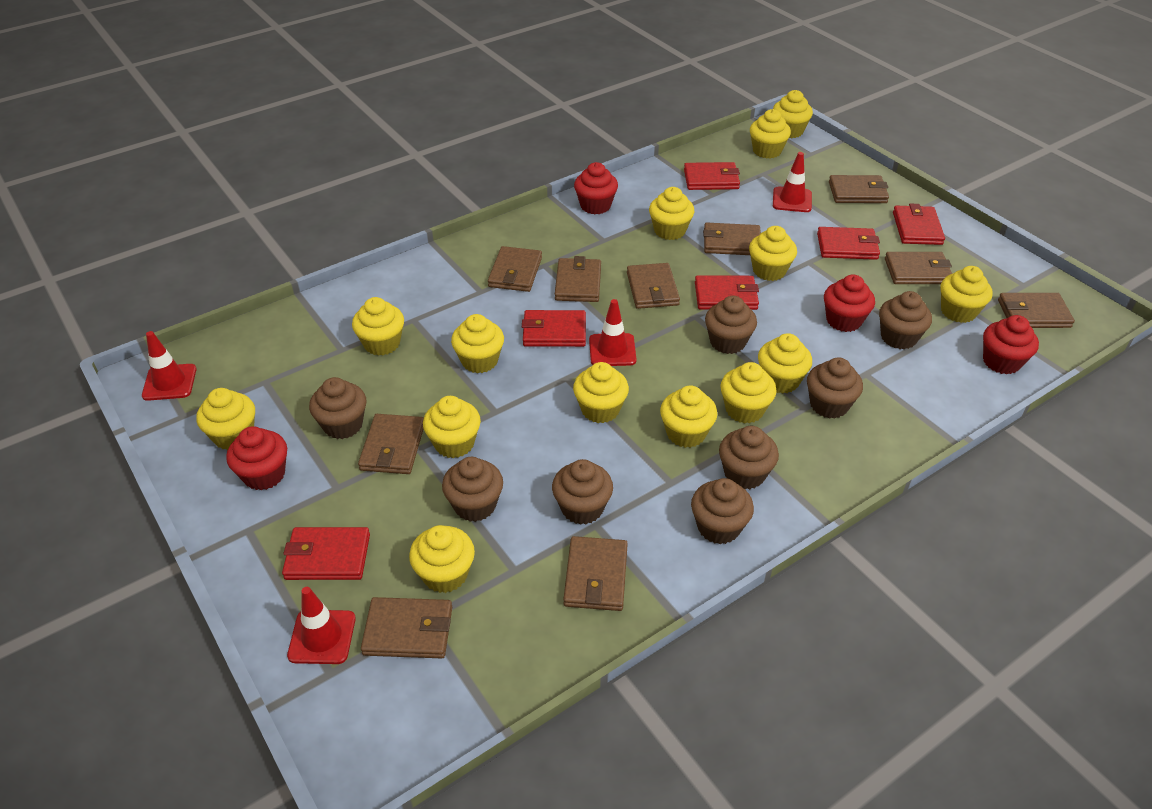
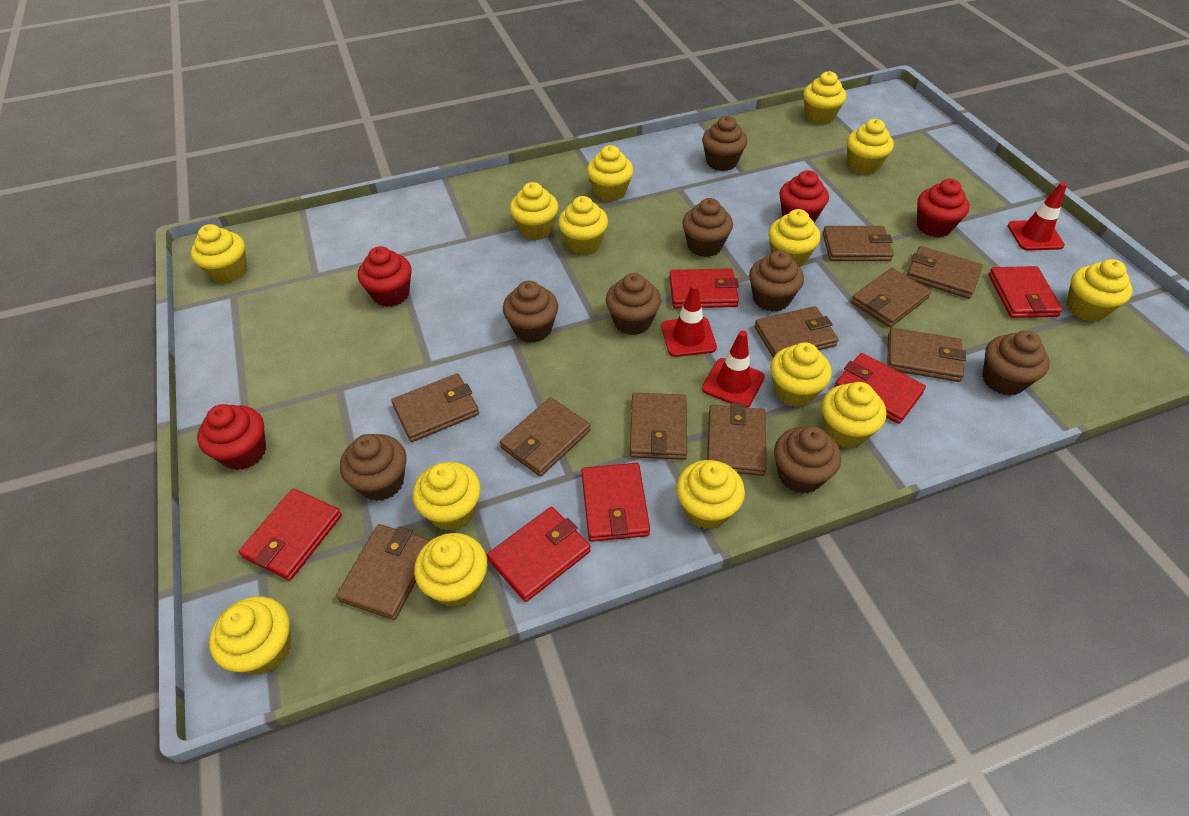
red traffic cone: [142,331,197,401] [287,587,356,664] [589,299,636,366] [773,152,812,212] = 4 -> [661,284,717,357] [702,330,765,408] [1007,182,1067,250] = 3

